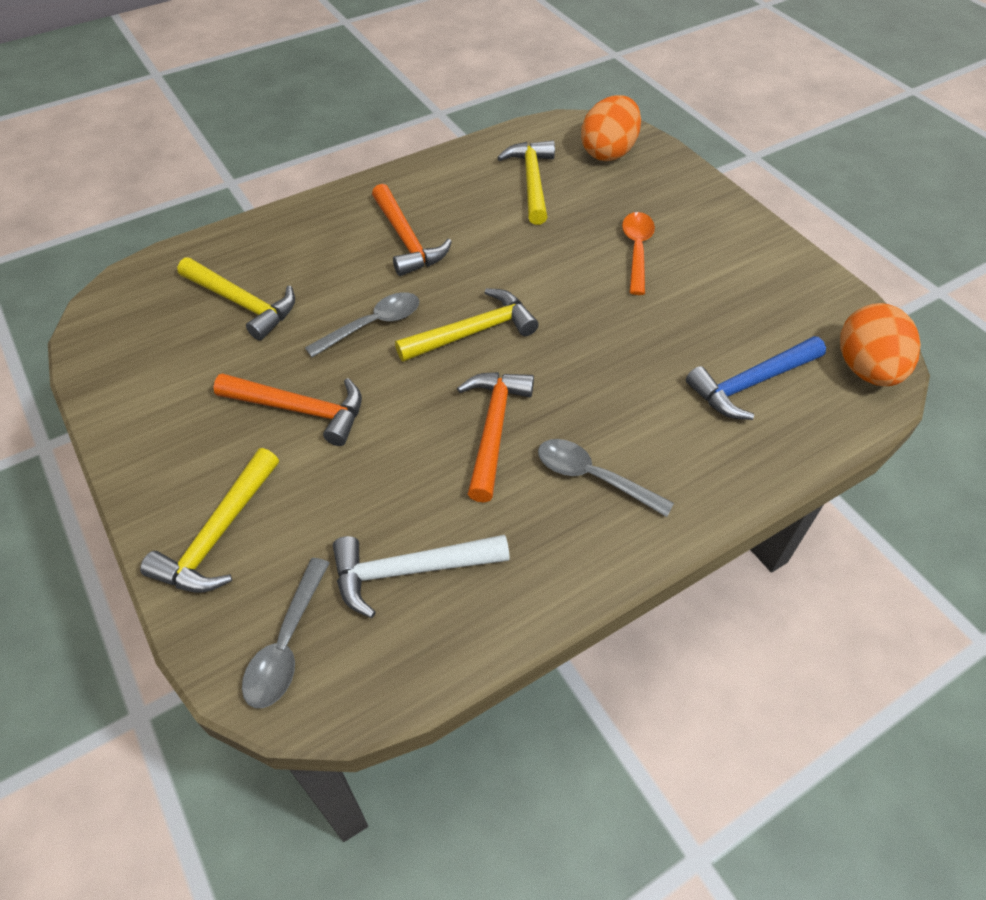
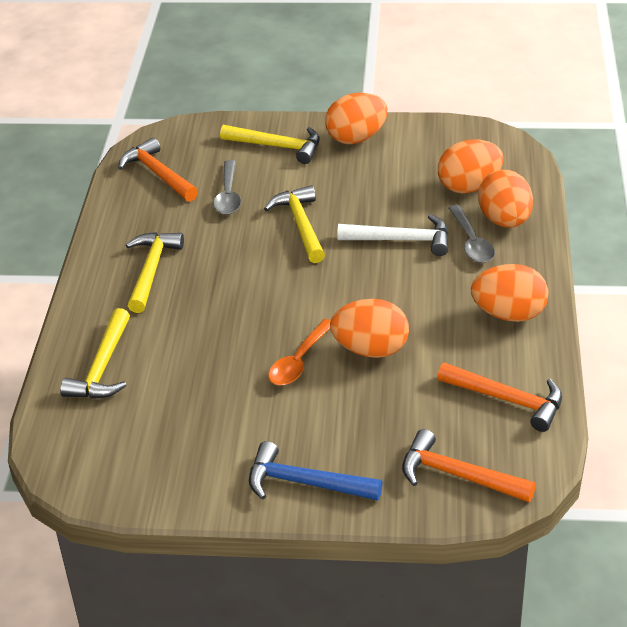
grey spoon: [242,558,329,708] [305,292,419,357] [538,439,674,517] = 3 -> [213,160,241,215] [448,205,495,263] = 2
orange egg: [581,95,641,161] [840,303,921,386] = 2 -> [325,93,387,144] [330,299,409,358] [438,139,503,194] [471,264,548,322] [478,170,533,227] = 5

